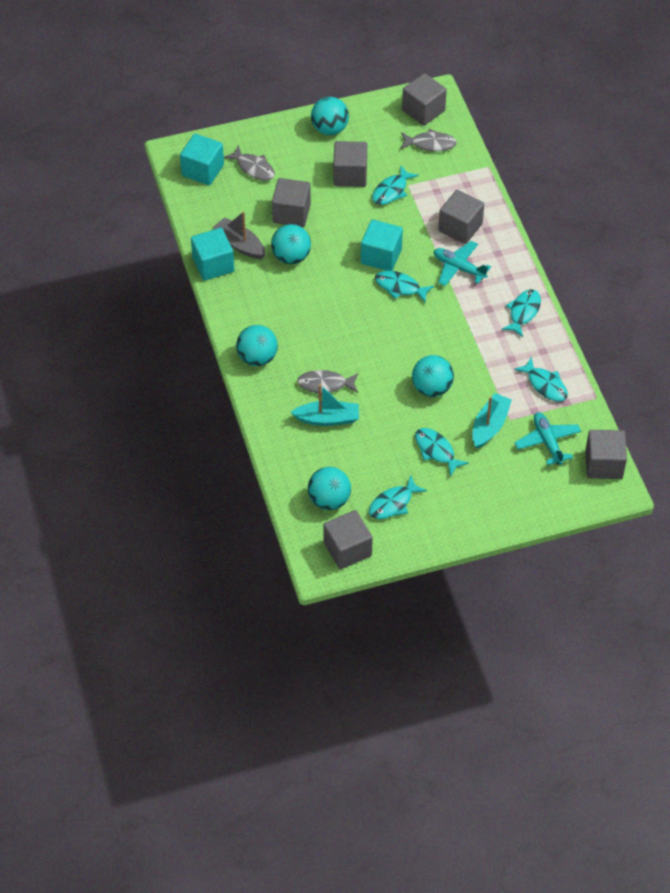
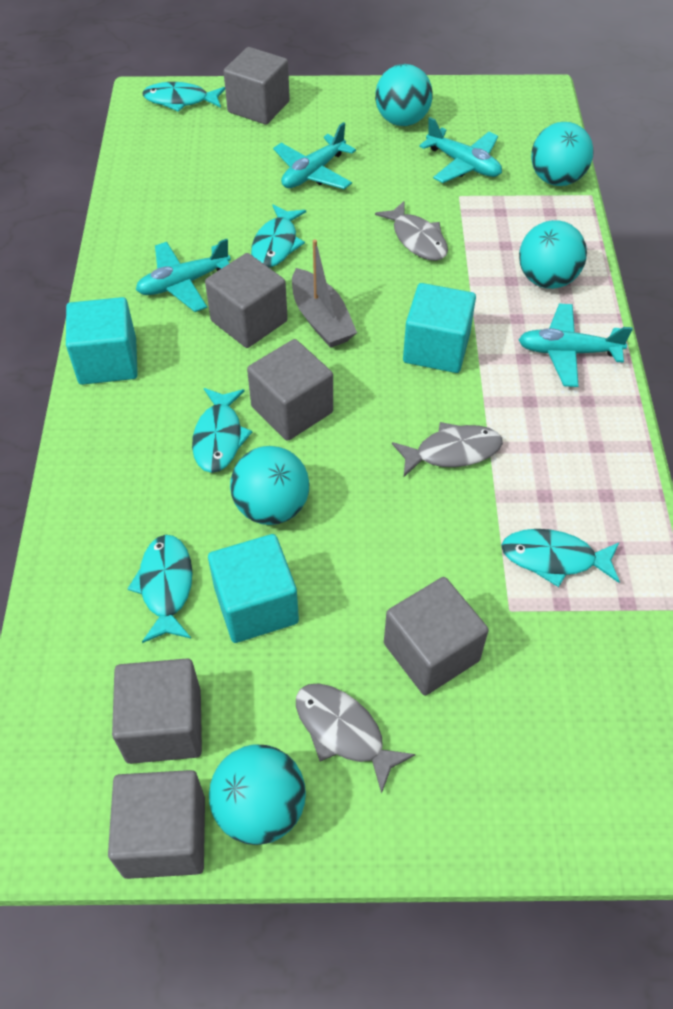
turquoise boat: [290,384,359,426] [472,393,512,449] = 2 -> none = 0
turquoise fish: [369,475,427,519] [372,166,419,205] [375,271,434,303] [415,428,469,477] [501,289,541,337] [514,357,568,402] = 6 -> [128,535,193,643] [142,82,225,112] [192,388,252,473] [251,204,306,268] [501,529,620,587] = 5
turquoise plane: [434,241,491,286] [515,412,581,465] = 2 -> [136,239,231,312] [273,122,356,189] [419,117,502,183] [518,304,633,387] = 4

